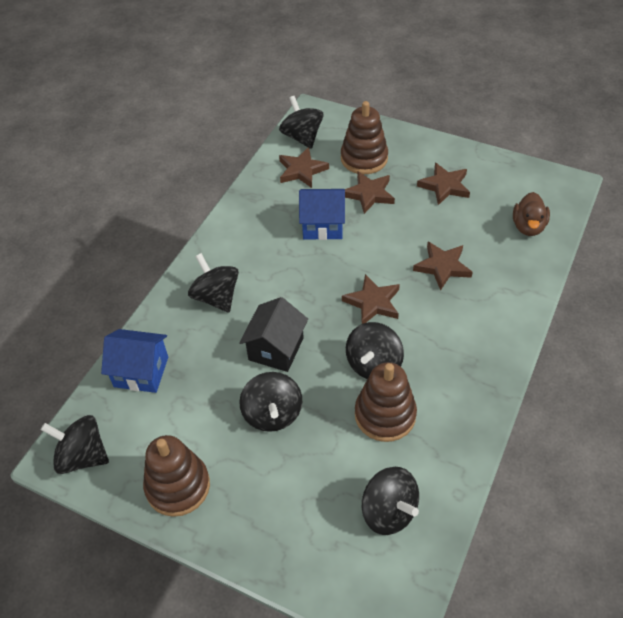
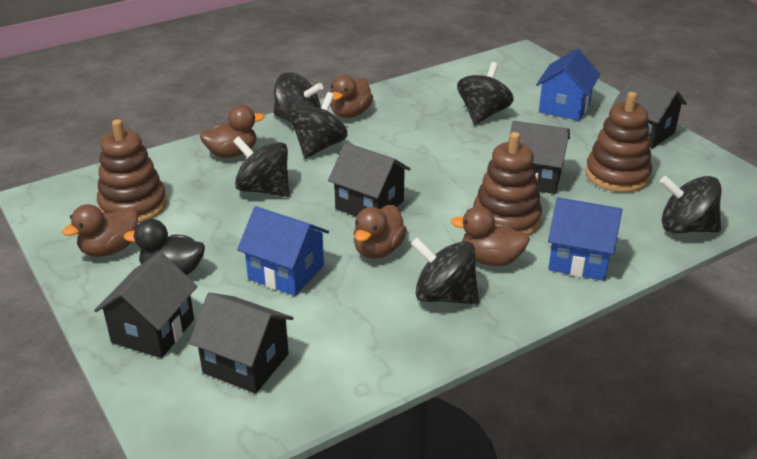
black duck: none = 0 -> [124,219,205,275] = 1
black house: [239,297,308,372] = 1 -> [94,252,197,358] [189,293,293,394] [328,143,410,217] [509,121,570,194] [612,74,687,149] = 5
blue house: [101,329,168,393] [299,189,345,240] = 2 -> [237,206,329,296] [536,49,600,121] [548,197,622,281] = 3
brown duck: [513,192,550,236] = 1 -> [62,204,138,257] [200,105,264,158] [331,75,373,118] [354,205,407,259] [451,206,530,266] = 5
brown star: [279,147,329,188] [342,274,400,324] [345,171,395,214] [413,242,473,291] [417,163,470,205] = 5 -> none = 0

